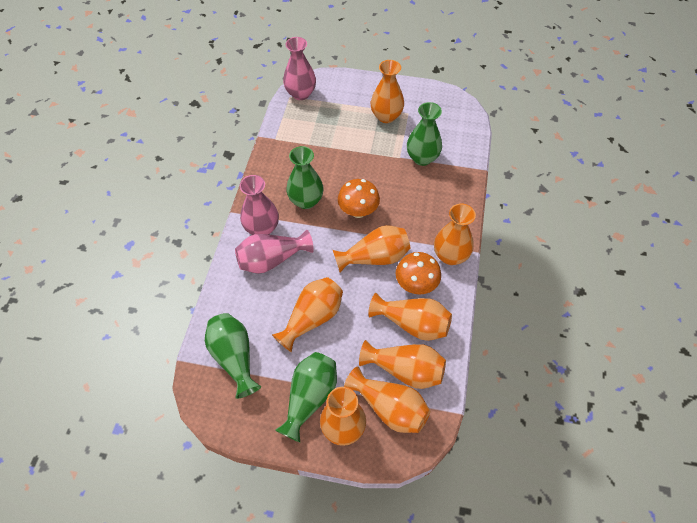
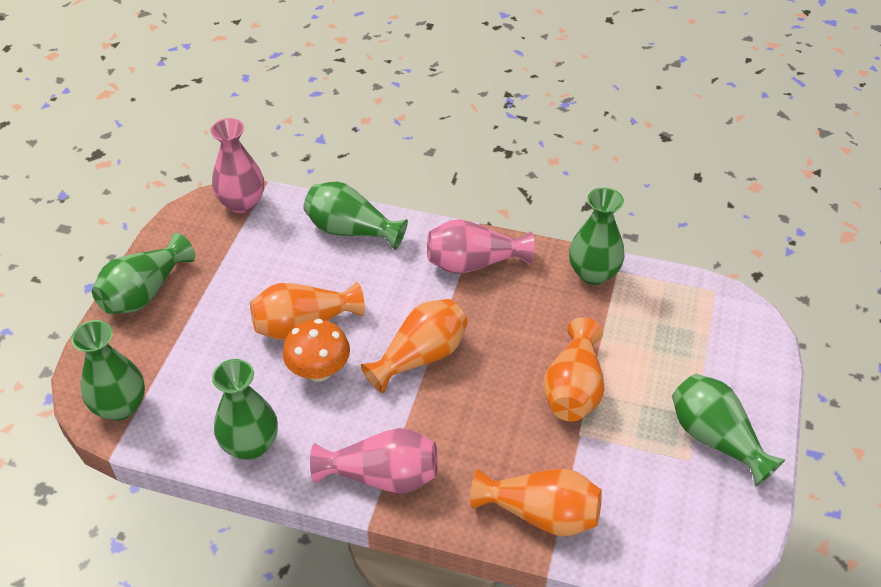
green vase: [205,313,261,399] [275,352,337,442] [286,146,324,209] [407,102,442,166] = 4 -> [71,320,145,421] [92,233,195,314] [212,359,278,460] [304,182,408,250] [569,187,624,285] [672,374,785,487] = 6
orange mushroom: [338,179,380,218] [396,252,441,295] = 2 -> [283,319,350,382] = 1
orange vase: [272,277,343,352] [320,387,366,446] [333,225,411,272] [344,366,430,433] [359,340,446,389] [368,293,452,341] [371,60,404,123] [434,204,476,265] = 8 -> [250,282,365,340] [361,299,468,394] [470,469,602,536] [543,317,604,421] = 4

